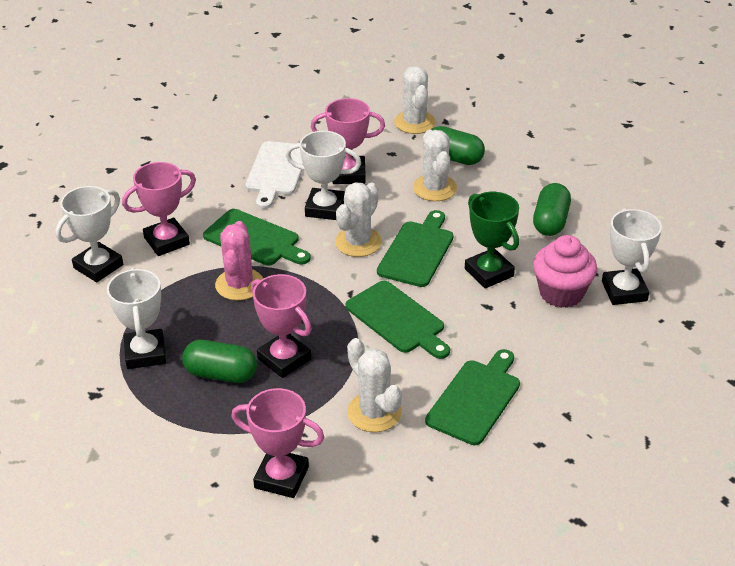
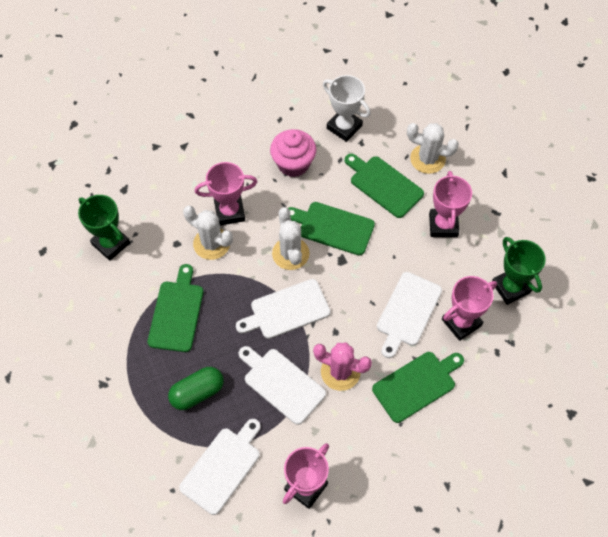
green capsule: [182,340,257,383] [431,126,485,165] [533,183,571,236] = 3 -> [168,367,224,410] = 1
green trophy: [465,192,519,289] = 1 -> [78,195,130,261] [492,237,546,305] = 2
white cactus: [335,182,382,257] [347,338,402,432] [394,66,436,134] [413,130,457,201] = 4 -> [183,206,233,260] [272,207,310,270] [407,123,459,174] = 3
white cutting board: [245,141,303,209] = 1 -> [179,419,261,515] [236,279,330,339] [238,346,326,425] [377,272,442,358] = 4
white trophy: [56,186,123,282] [107,268,166,369] [286,131,361,220] [602,208,662,305] = 4 -> [323,75,371,142] = 1

